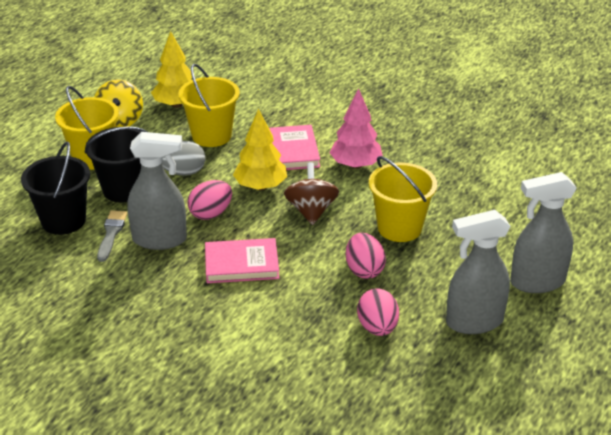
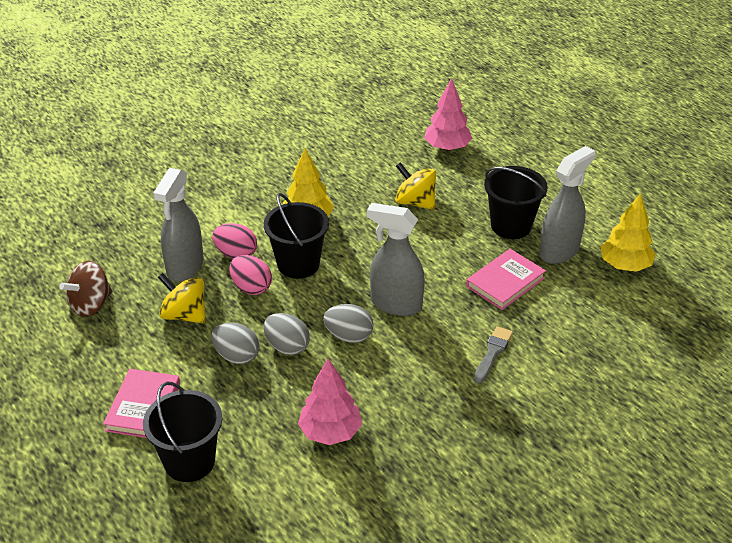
black bucket: [21,142,90,235] [85,127,148,203] = 2 -> [143,382,223,482] [264,193,329,279] [484,166,548,239] = 3
grey egg: [162,141,205,176] = 1 -> [211,323,260,364] [264,313,310,355] [323,304,374,343] = 3
pink egg: [187,180,232,220] [346,233,386,279] [357,289,399,336] = 3 -> [212,223,257,259] [230,255,272,295] = 2
pink tree: [330,88,383,169] = 1 -> [298,359,362,445] [424,78,472,151] = 2
yellow bucket: [55,86,119,170] [178,64,240,147] [369,156,437,242] = 3 -> none = 0
yellow spinning top: [94,79,143,127] = 1 -> [158,273,206,323] [395,162,436,210] = 2

